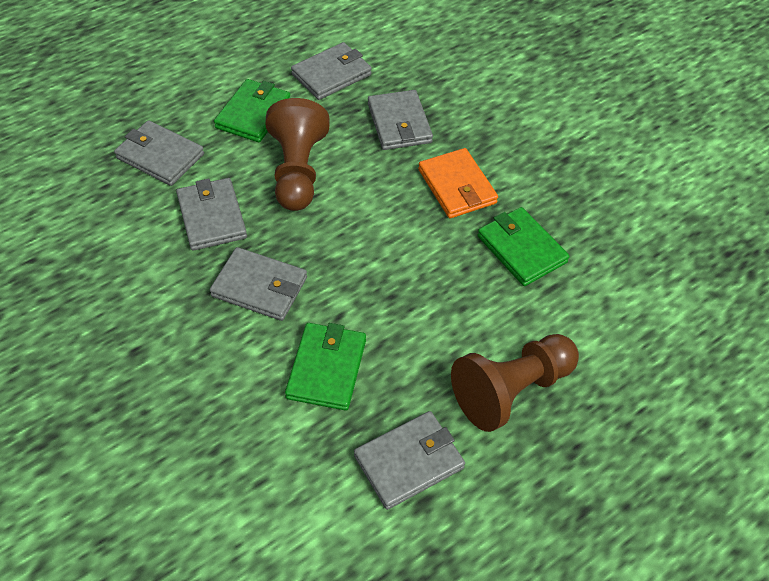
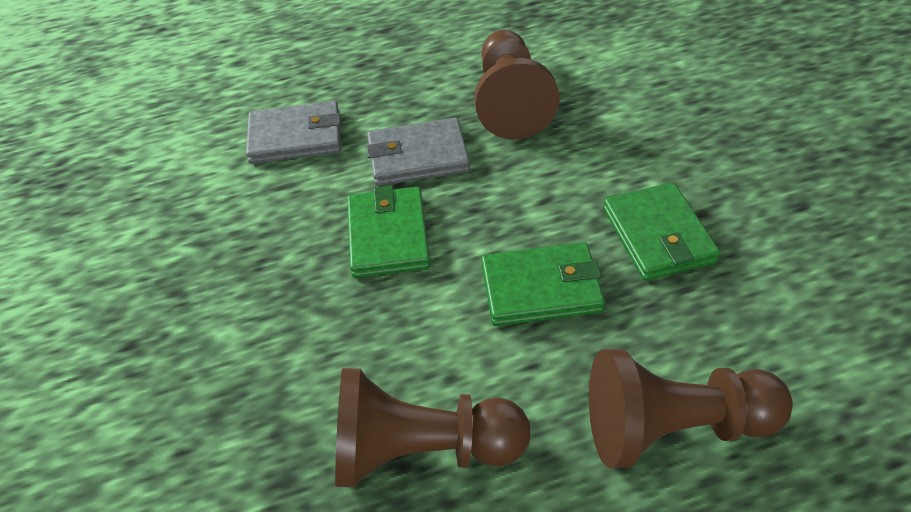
brown pawn: [265,98,330,211] [451,334,579,432] = 2 -> [335,368,530,487] [474,30,559,140] [589,349,793,468] = 3
grey wallet: [114,120,204,186] [176,178,247,251] [210,247,307,321] [291,42,372,100] [354,411,465,510] [368,90,433,150] = 6 -> [246,101,341,164] [366,118,470,186] = 2
orange wallet: [418,148,498,218] = 1 -> none = 0

